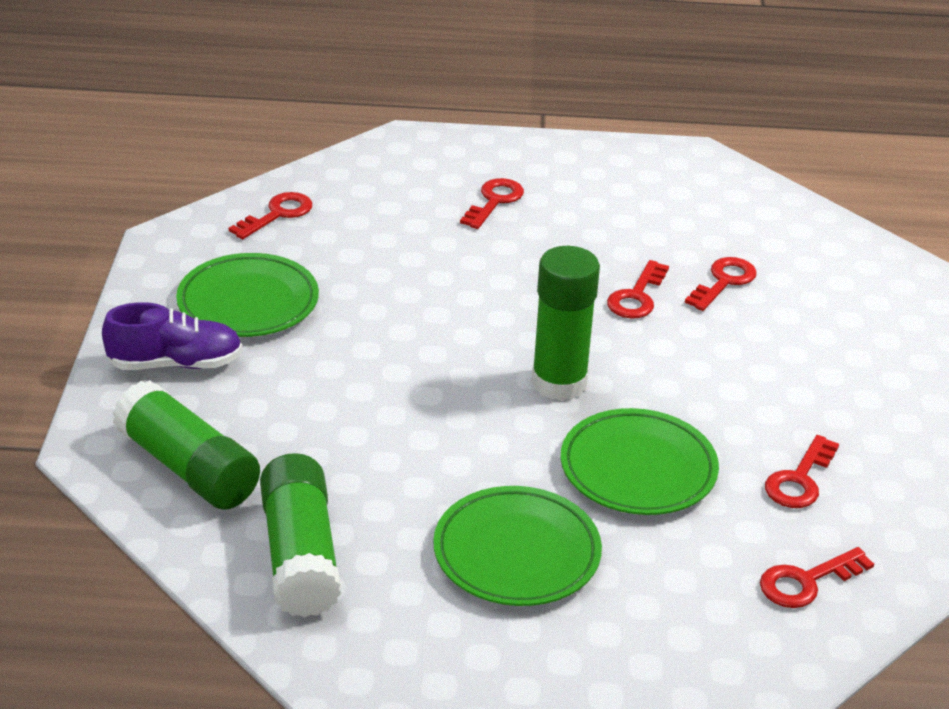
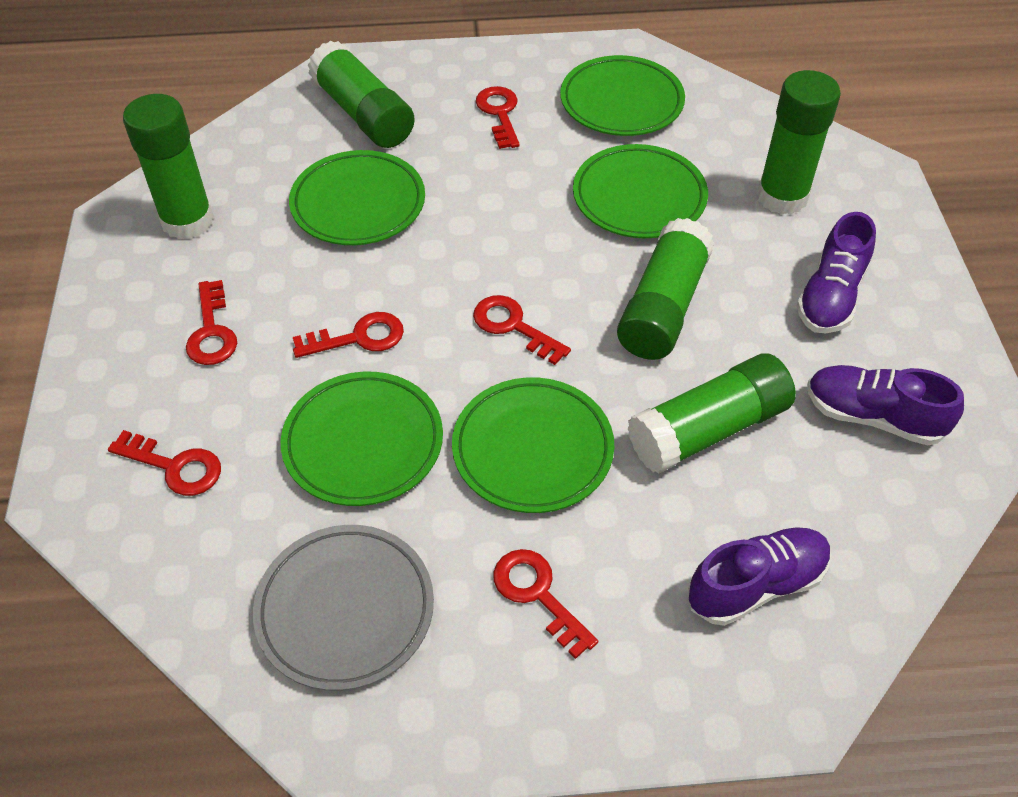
green glue stick: [113,380,260,510] [260,453,342,618] [531,246,600,401] = 3 -> [123,94,214,239] [308,41,415,148] [617,218,715,360] [628,353,796,474] [757,70,841,215] = 5
green plate: [176,253,319,337] [433,486,602,606] [561,408,719,515] = 3 -> [281,372,443,506] [289,150,425,245] [452,377,614,513] [560,55,685,136] [573,144,708,238] = 5
grey plate: none = 0 -> [253,525,434,691] = 1
purple shoe: [102,302,243,370] = 1 -> [688,527,831,626] [797,212,876,333] [807,365,964,446] = 3

